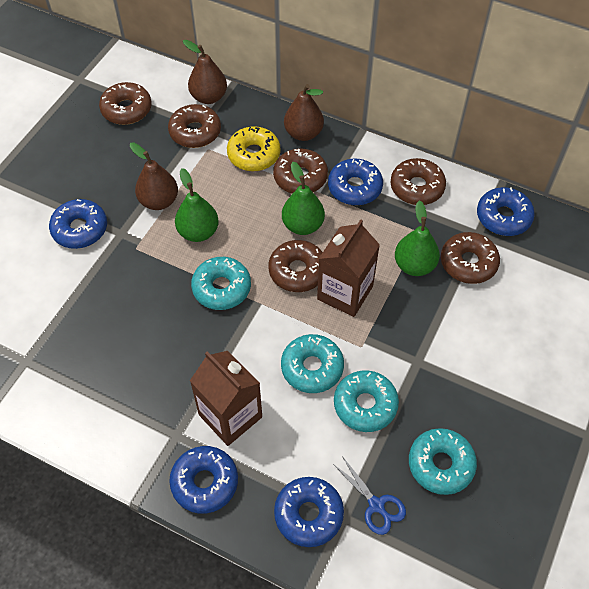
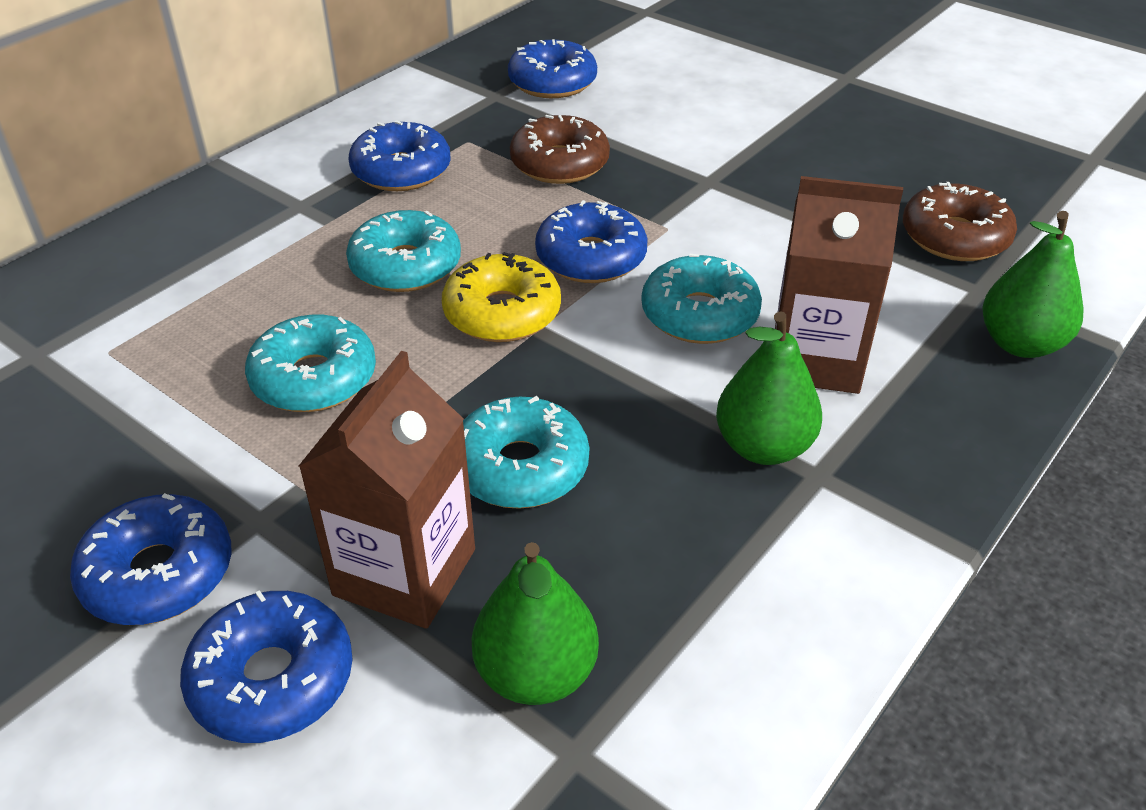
blue scissors: [333,456,406,535] = 1 -> none = 0
brown donut: [99,82,152,125] [168,104,221,148] [269,240,323,292] [273,148,328,194] [390,158,446,205] [441,232,500,284] = 6 -> [510,115,610,184] [903,182,1017,261] = 2
brown pear: [130,142,178,210] [183,40,227,104] [284,84,324,141] = 3 -> none = 0

